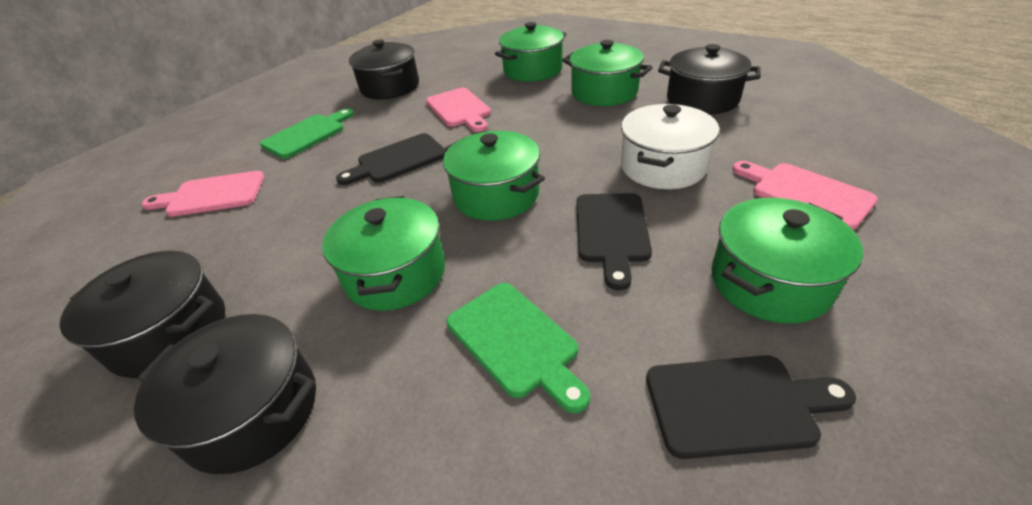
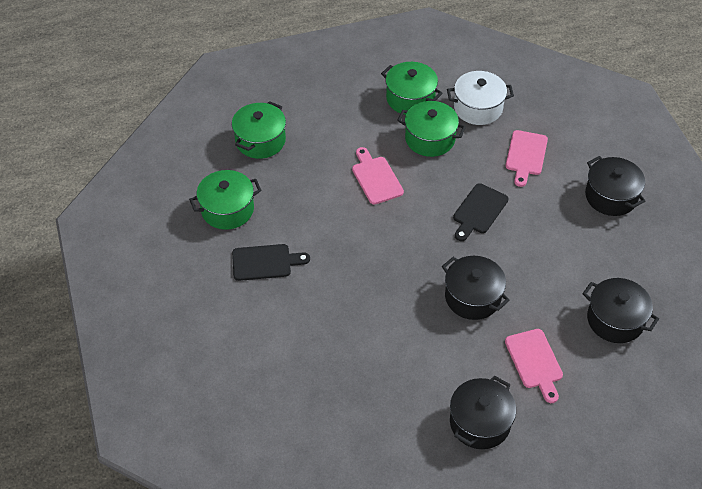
black cutting board: [336,133,446,185] [576,193,652,290] [646,355,856,459] = 3 -> [232,244,310,281] [453,183,508,241] = 2
green cutting board: [260,108,354,159] [447,283,590,413] = 2 -> none = 0
green pot: [322,196,445,311] [443,131,545,221] [495,22,566,82] [562,40,653,106] [712,198,863,324] = 5 -> [189,170,262,230] [232,101,286,159] [381,62,443,115] [397,101,466,157] = 4

